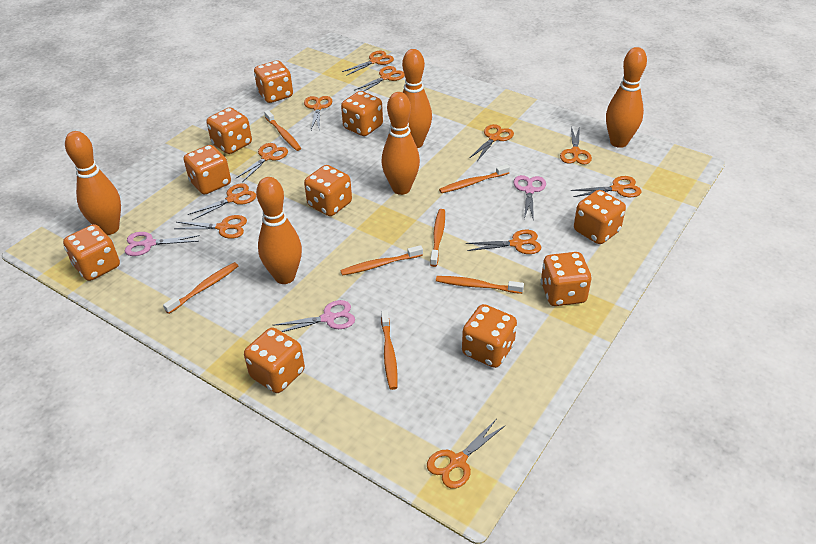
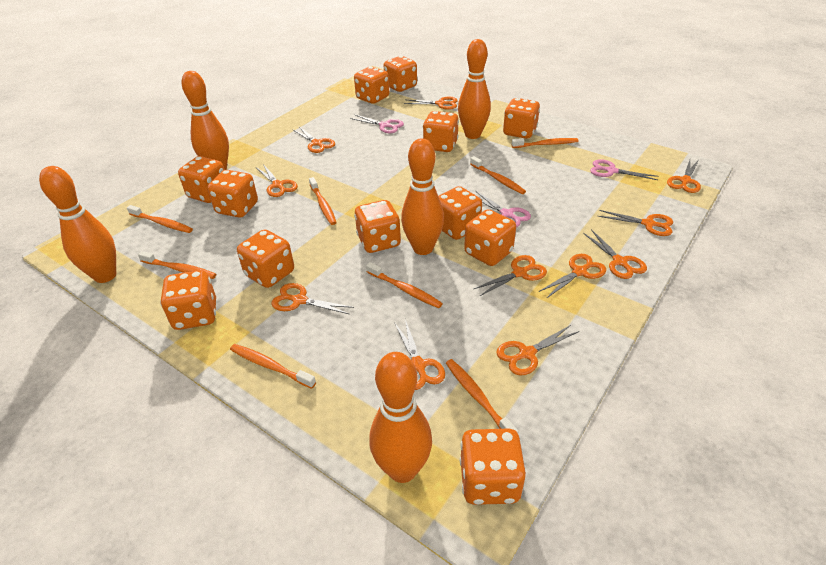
orange dice: [63,224,120,281] [184,145,231,194] [206,107,252,154] [244,327,305,393] [254,60,293,103] [304,165,352,216] [341,91,383,136] [462,304,517,368] [541,252,592,306] [574,190,626,244] = 10 -> [160,270,216,330] [178,156,225,203] [207,170,258,218] [237,229,294,288] [354,67,389,104] [354,200,401,253] [384,56,417,92] [423,111,459,152] [438,186,482,240] [460,428,526,505] [464,209,516,266] [503,98,540,139] = 12
orange toothbrush: [163,262,238,314] [264,110,301,151] [340,245,423,276] [381,310,398,390] [430,209,445,267] [436,276,524,294] [439,164,510,193] = 7 -> [127,205,193,233] [138,251,216,279] [230,344,316,389] [309,177,337,225] [366,262,443,308] [446,359,519,433] [470,156,526,194] [512,138,579,148] = 8

